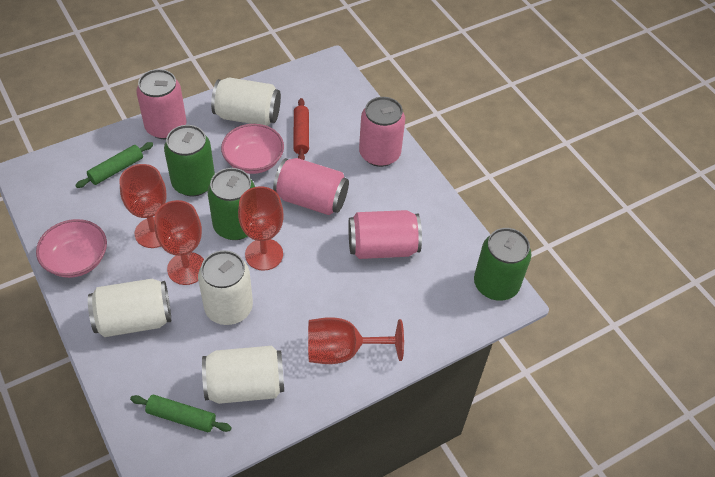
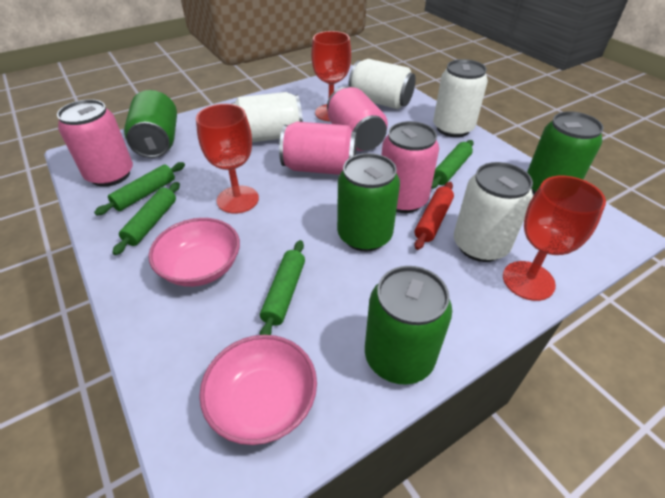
green can: [164,125,215,196] [207,168,255,240] [474,228,531,301] = 3 -> [124,90,177,158] [337,153,400,252] [365,266,452,385] [527,111,604,194] = 4
green rolling pin: [75,142,153,188] [130,395,232,432] = 2 -> [94,162,185,215] [112,182,180,255] [260,240,305,335] [431,140,474,189] = 4
red goblet: [119,164,167,248] [154,200,204,285] [238,186,284,271] [308,317,404,364] = 4 -> [196,104,259,214] [311,31,351,121] [503,176,606,301] = 3

